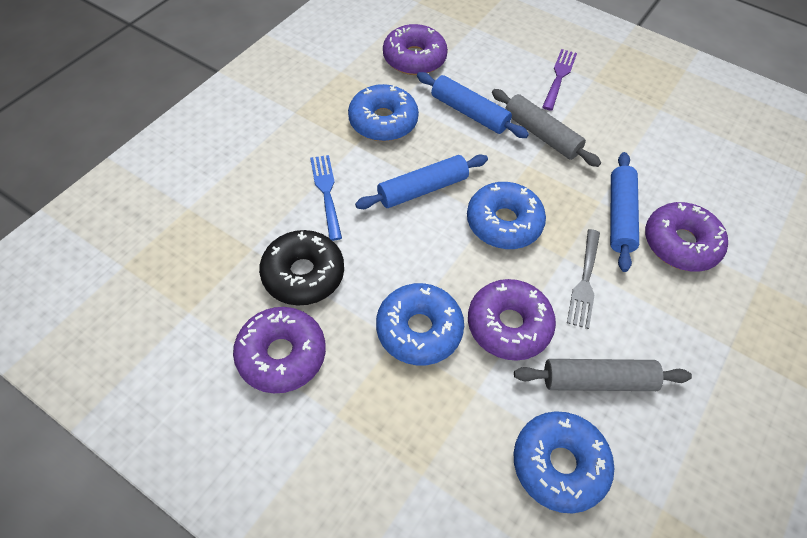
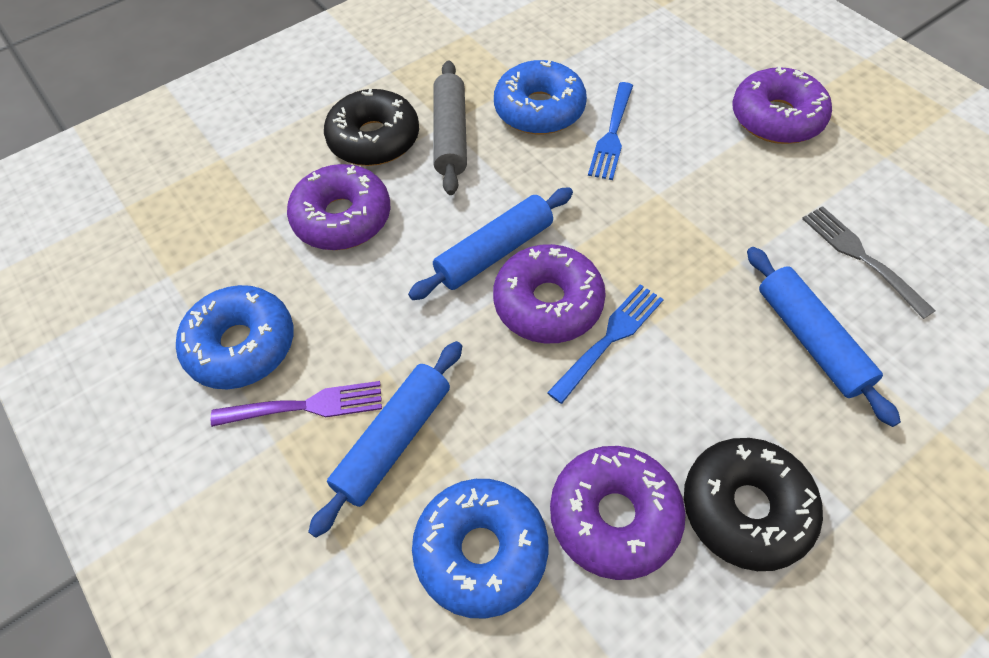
black donut: [259,230,344,306] = 1 -> [324,89,419,166] [684,438,823,571] = 2
blue donut: [348,84,419,141] [376,283,464,365] [467,182,546,249] [514,411,614,514] = 4 -> [176,285,293,389] [412,479,548,619] [494,60,587,134] = 3
blue fork: [310,155,342,241] = 1 -> [547,284,664,404] [588,82,633,180] = 2
grey rolling pin: [492,89,601,167] [514,359,692,391] = 2 -> [433,60,467,195] = 1

